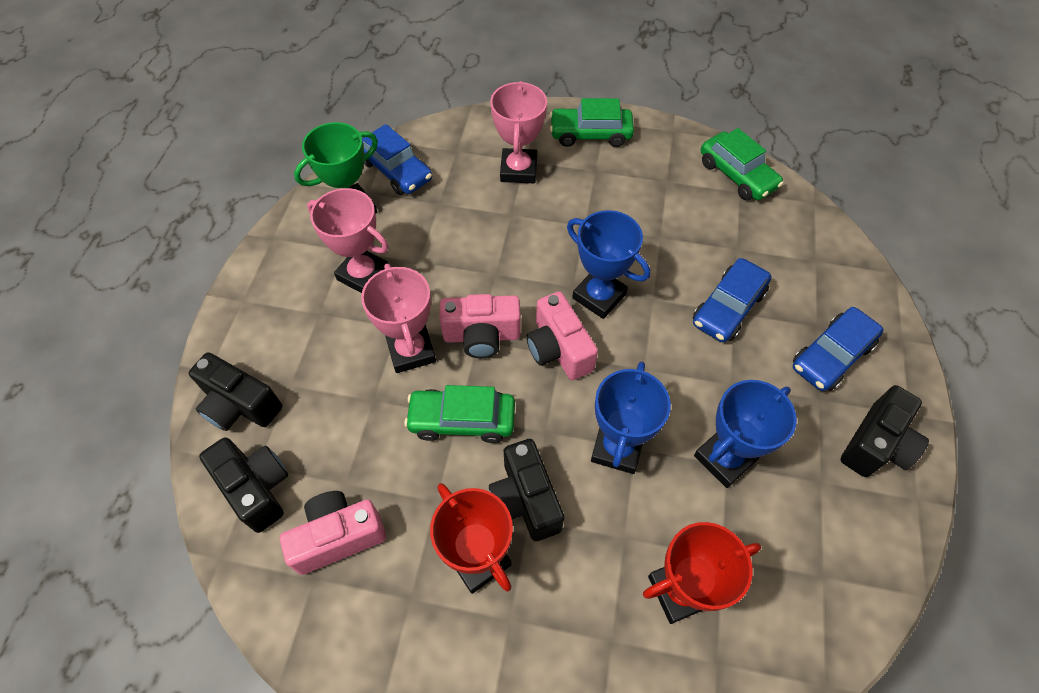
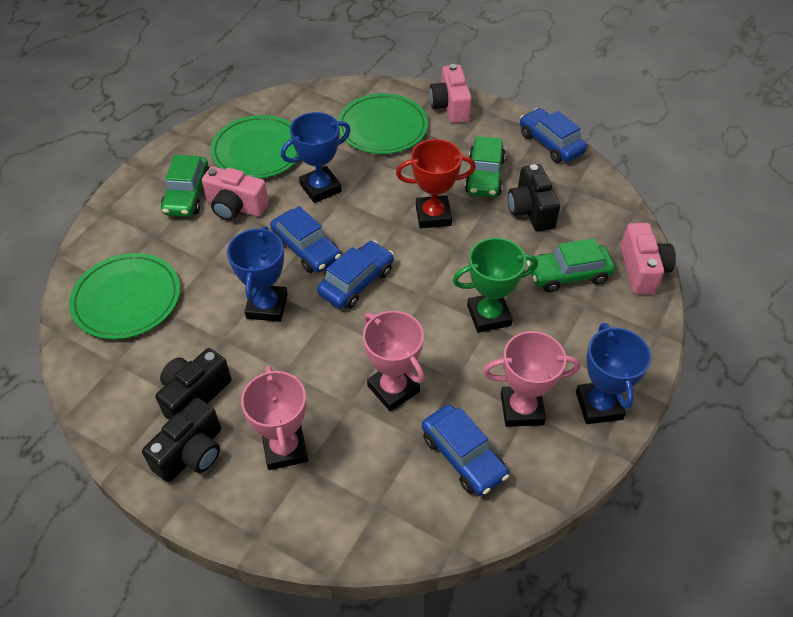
black camera: [189,352,282,431] [199,437,288,533] [489,439,564,541] [840,385,929,477] = 4 -> [142,398,221,482] [155,348,232,420] [508,164,560,232] = 3
blue car: [362,124,432,195] [693,258,771,342] [793,307,883,391] = 3 -> [270,206,341,273] [317,241,394,309] [422,405,509,496] [520,108,587,163] = 4
green plate: none = 0 -> [69,253,180,340] [210,115,298,179] [337,93,428,154] = 3
red trophy: [430,483,513,594] [643,522,761,624] = 2 -> [396,139,476,228] = 1

